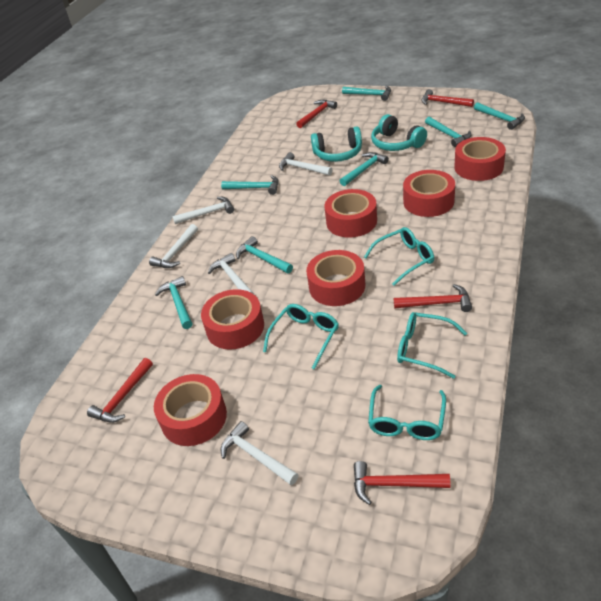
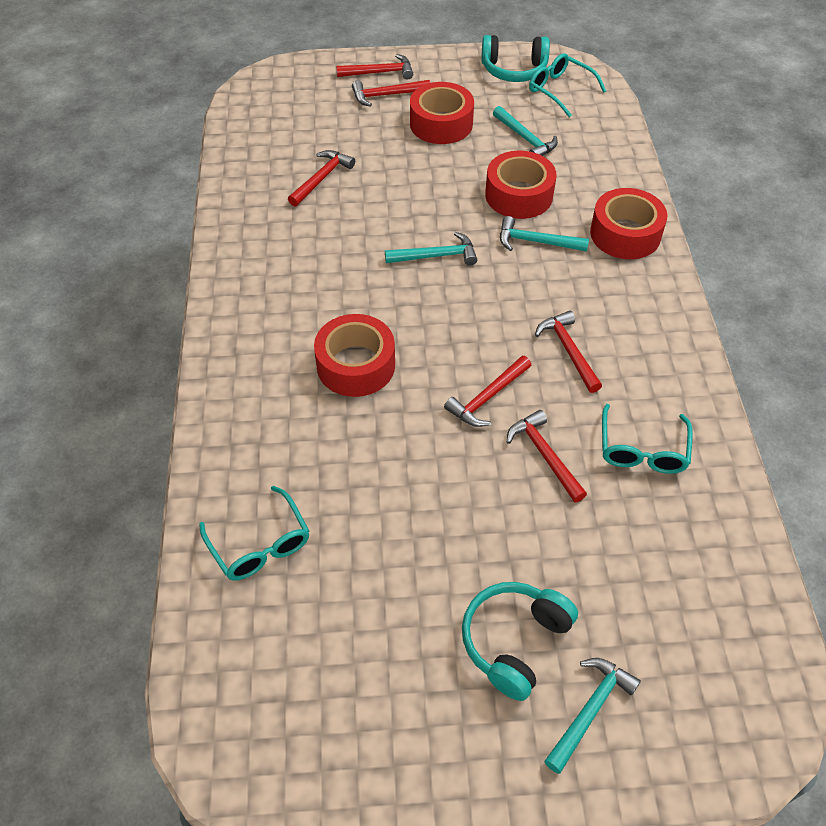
red hammer: [87,358,153,423] [296,100,337,128] [354,461,450,505] [394,284,472,312] [421,89,474,107] = 5 -> [288,150,355,206] [336,54,413,79] [352,80,430,107] [444,356,532,427] [507,410,587,502] [535,311,602,393] = 6
red tape: [154,374,227,446] [201,289,264,350] [306,250,365,306] [324,189,377,238] [403,170,455,217] [454,137,506,181] = 6 -> [314,314,395,397] [410,82,474,144] [485,151,556,219] [590,188,668,259] = 4
turquoise glasses: [263,304,339,370] [364,227,434,286] [368,385,446,440] [397,312,467,379] = 4 -> [199,486,309,581] [529,53,606,117] [602,404,693,474] = 3
turquoise hammer: [155,276,192,329] [221,175,279,195] [236,236,293,273] [340,152,389,186] [342,86,391,101] [425,117,471,147] [474,102,525,130] = 7 -> [385,232,477,266] [493,106,558,156] [500,216,589,252] [544,658,641,774] = 4
white hammer: [149,224,198,268] [172,197,234,224] [208,253,254,294] [220,421,298,485] [279,152,332,176] = 5 -> none = 0

